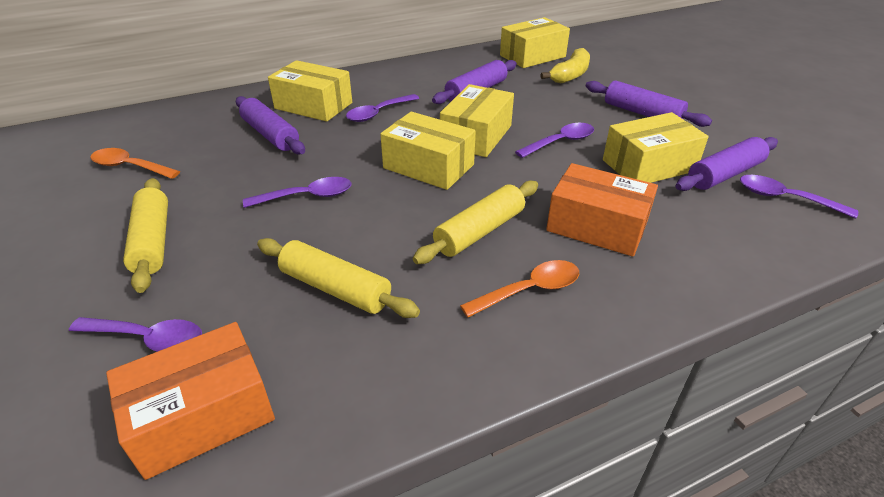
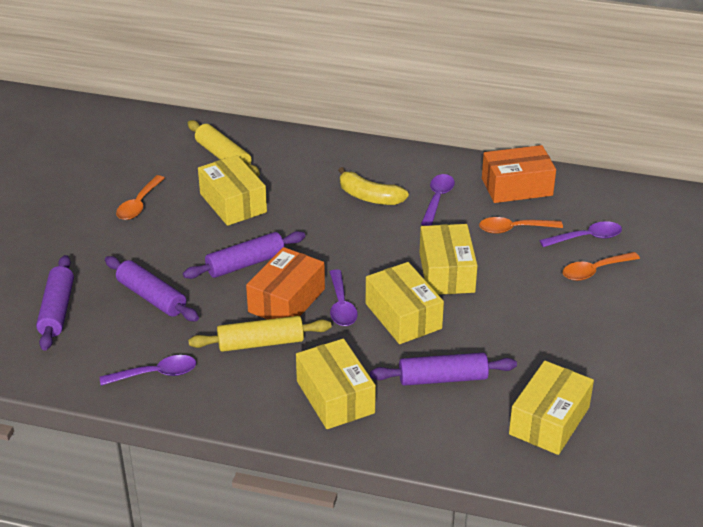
orange spoon: [90,148,180,179] [460,260,579,318] = 2 -> [116,175,165,220] [479,217,563,234] [563,252,640,281] = 3
purple spoon: [69,317,202,352] [243,177,351,208] [346,94,419,122] [515,123,594,158] [740,175,858,219] = 5 -> [100,355,196,386] [330,269,358,326] [421,174,455,226] [539,221,622,247] = 4
yellow rolling pin: [123,178,168,293] [257,238,420,318] [413,181,538,264] = 3 -> [188,120,260,177] [188,316,331,352] = 2

